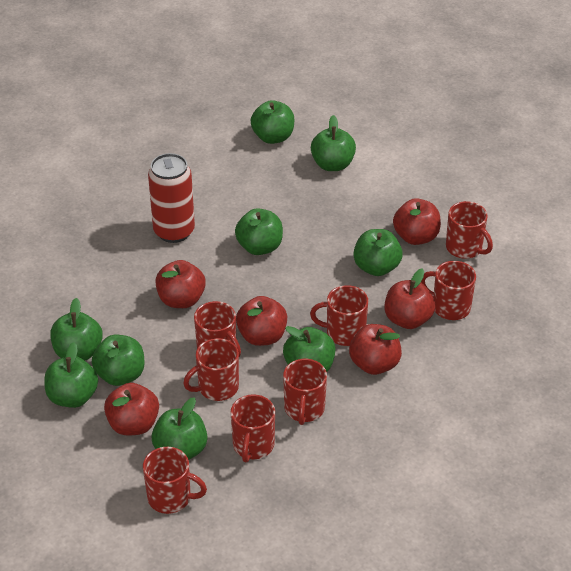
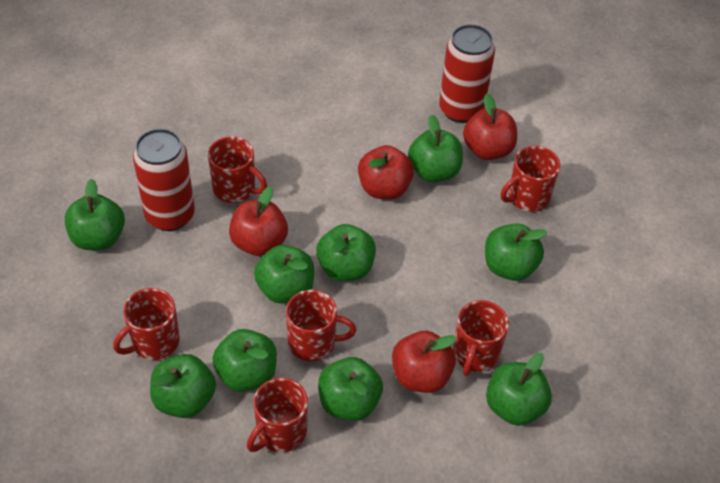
red apple: [104,383,159,436] [155,260,206,308] [236,296,287,346] [349,324,402,375] [385,268,435,329] [393,198,441,245] = 6 -> [229,186,288,256] [358,145,414,200] [392,331,457,393] [463,93,517,160] = 4
red can: [148,153,195,243] = 1 -> [133,128,195,231] [439,24,495,123] = 2
red mug: [143,447,207,514] [183,338,239,401] [194,301,241,357] [230,394,275,463] [283,359,327,425] [310,285,368,346] [421,261,476,320] [446,201,493,259] = 8 -> [113,288,180,360] [208,136,267,203] [247,378,308,452] [286,290,356,361] [453,300,509,376] [501,146,560,212] = 6

